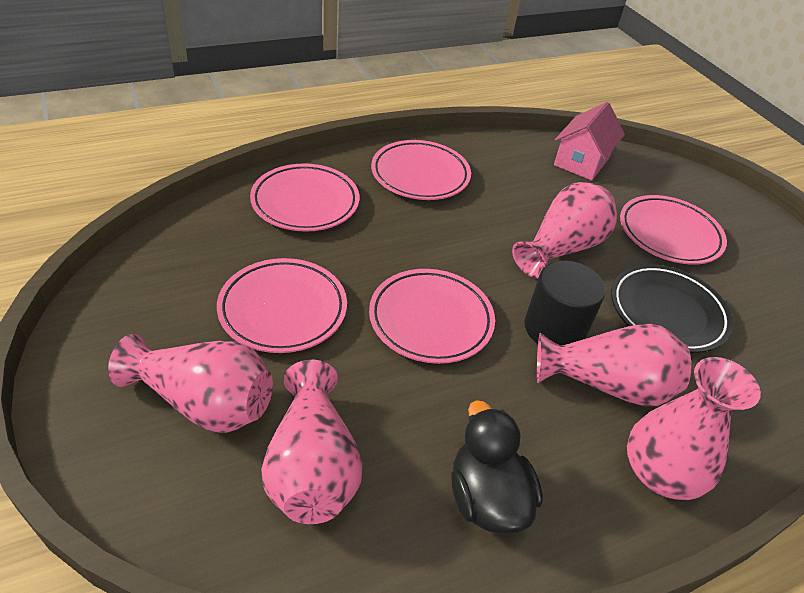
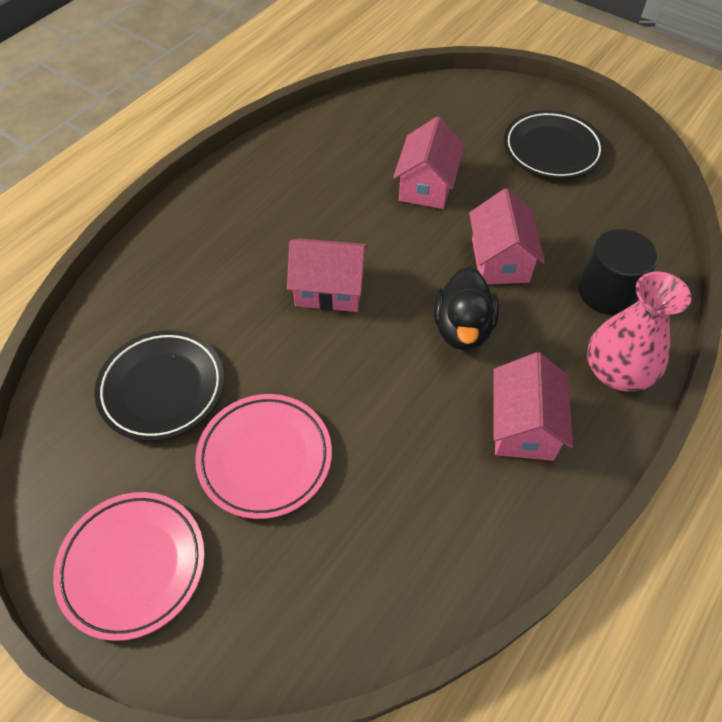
black plate: [611,264,733,353] = 1 -> [95,330,224,441] [504,110,605,179] = 2
pink house: [554,102,625,181] = 1 -> [287,238,368,312] [393,116,465,209] [469,189,545,284] [493,352,573,461] = 4
pink plate: [217,258,347,353] [250,163,359,232] [369,269,495,364] [371,140,471,200] [620,195,727,265] = 5 -> [53,492,205,641] [195,394,332,519] = 2
pink vase: [108,334,273,433] [261,360,363,524] [512,182,617,278] [537,323,691,407] [627,357,761,500] = 5 -> [587,272,691,391] = 1

